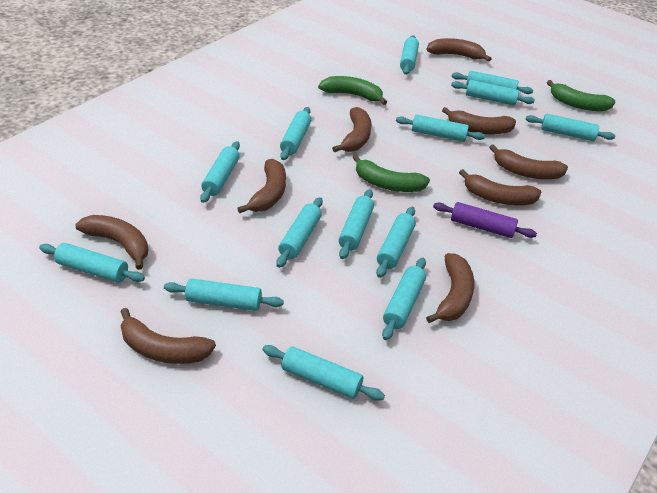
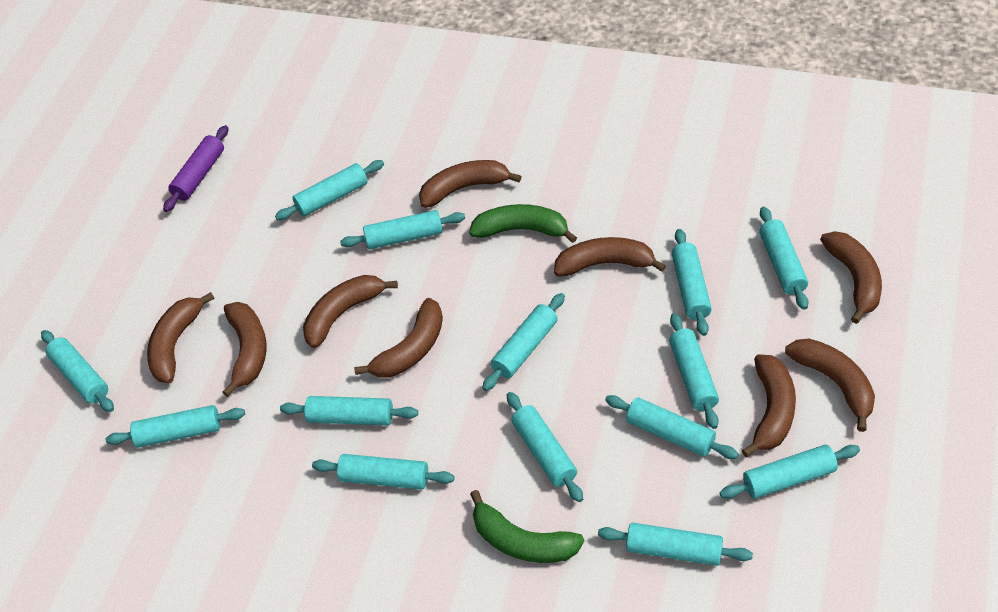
green banana: [318,76,387,105] [352,154,430,192] [547,80,615,111] = 3 -> [469,204,577,243] [470,490,584,563] = 2

